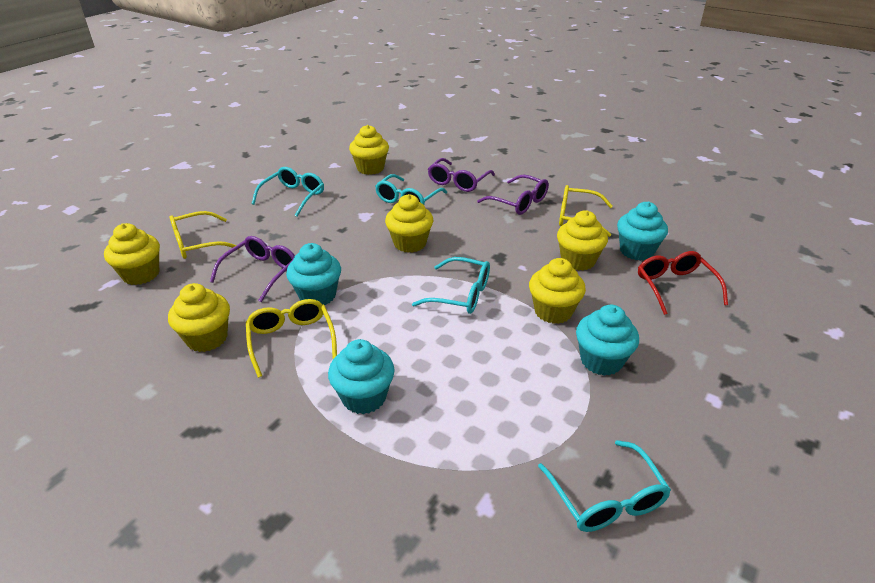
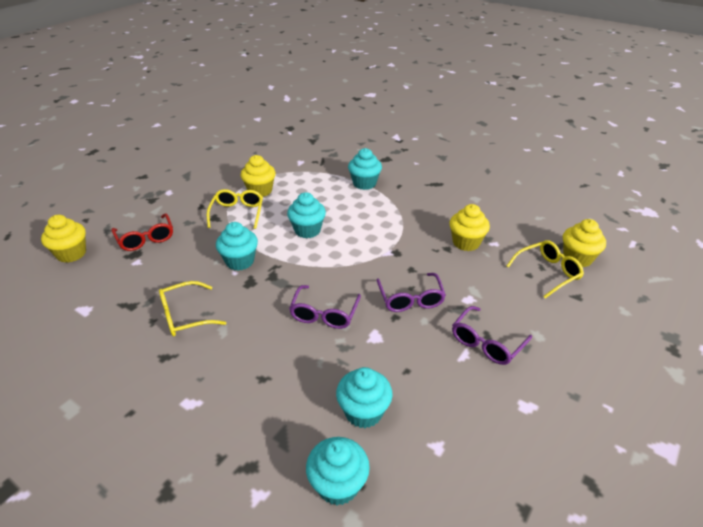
turquoise cupcake: [286,243,341,305] [328,339,395,414] [576,305,639,376] [617,202,668,261] = 4 -> [216,222,258,271] [287,192,326,238] [306,437,370,505] [336,367,393,428] [348,148,382,190] = 5
turquoise glasses: [251,167,324,217] [375,174,447,205] [412,257,490,314] [538,440,671,532] = 4 -> none = 0
yellow cupcake: [104,223,160,285] [168,283,230,352] [349,125,389,175] [385,194,433,253] [529,258,586,324] [557,210,608,271] = 6 -> [41,215,86,263] [241,155,276,197] [449,204,490,251] [563,219,606,267] = 4

